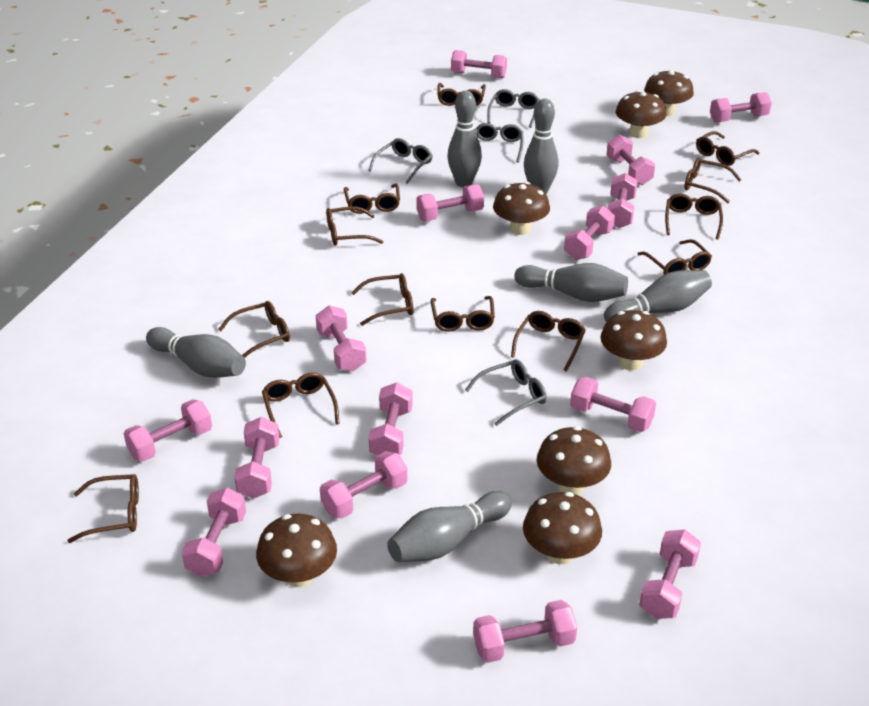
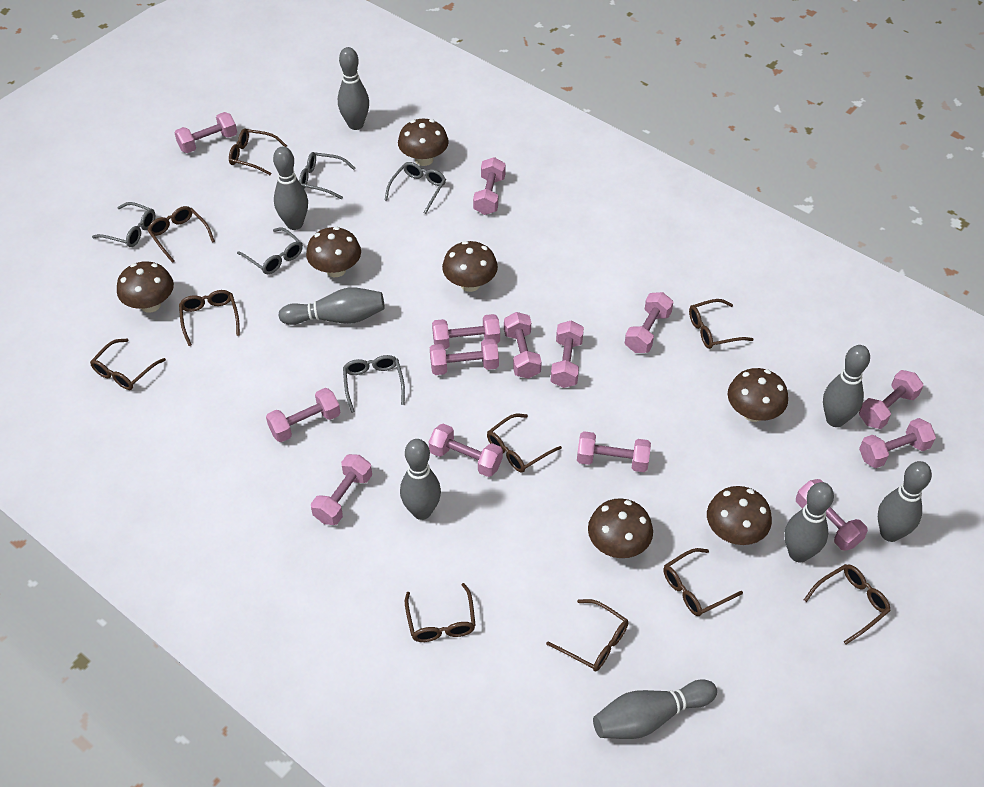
brown glasses: [68,474,139,543] [218,301,290,358] [262,372,340,438] [326,206,384,246] [344,184,400,214] [351,273,413,326] [431,296,495,332] [437,83,486,106] [511,311,586,371] [638,239,712,275] [665,194,723,239] [684,157,741,203] [696,131,760,166] = 13 -> [90,339,166,390] [147,206,215,263] [179,290,240,346] [229,129,287,175] [405,583,476,642] [487,414,562,473] [546,599,628,671] [663,548,743,616] [689,299,754,349] [804,564,891,644] = 10
grey bowling pin: [146,327,246,378] [387,491,512,562] [447,91,482,187] [514,263,628,302] [524,99,559,194] [604,270,712,322] = 6 -> [273,147,308,230] [279,288,384,325] [338,47,369,130] [400,439,441,520] [593,680,717,739] [785,482,834,562] [823,345,870,427] [878,461,932,542] = 8
grey glasses: [368,138,433,184] [465,359,547,426] [475,123,523,163] [487,89,540,128] = 4 -> [92,202,155,247] [237,227,303,274] [299,152,356,199] [343,355,405,413] [385,162,446,214] = 5
pink dumbbell: [124,399,212,462] [182,488,246,577] [234,417,279,499] [316,305,366,371] [320,451,407,519] [369,382,413,456] [416,184,484,221] [451,50,507,78] [473,600,577,663] [564,206,615,260] [570,377,656,432] [607,135,655,185] [608,173,638,228] [639,529,701,619] [710,92,772,123] = 15 -> [174,112,237,153] [266,388,340,442] [311,454,372,525] [429,424,503,477] [430,339,499,375] [432,314,500,349] [473,157,506,215] [504,312,542,379] [551,321,584,388] [577,431,651,472] [625,292,673,353] [796,479,868,551] [859,370,924,429] [859,418,936,468] = 14

